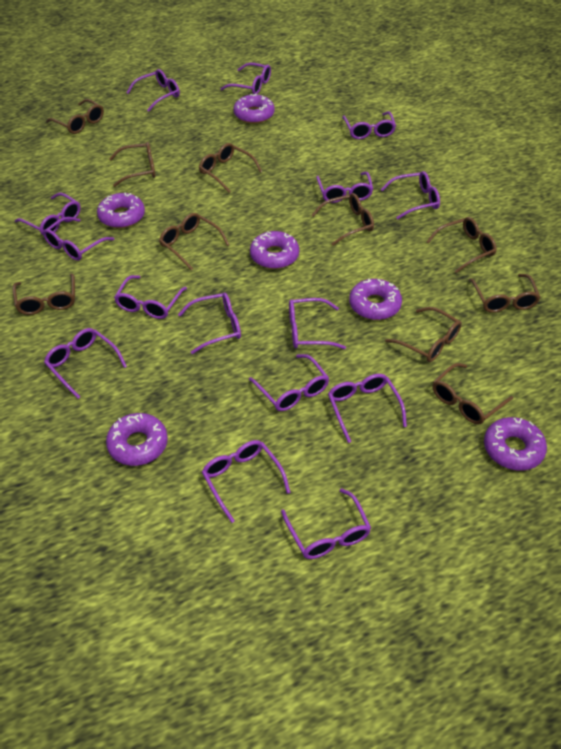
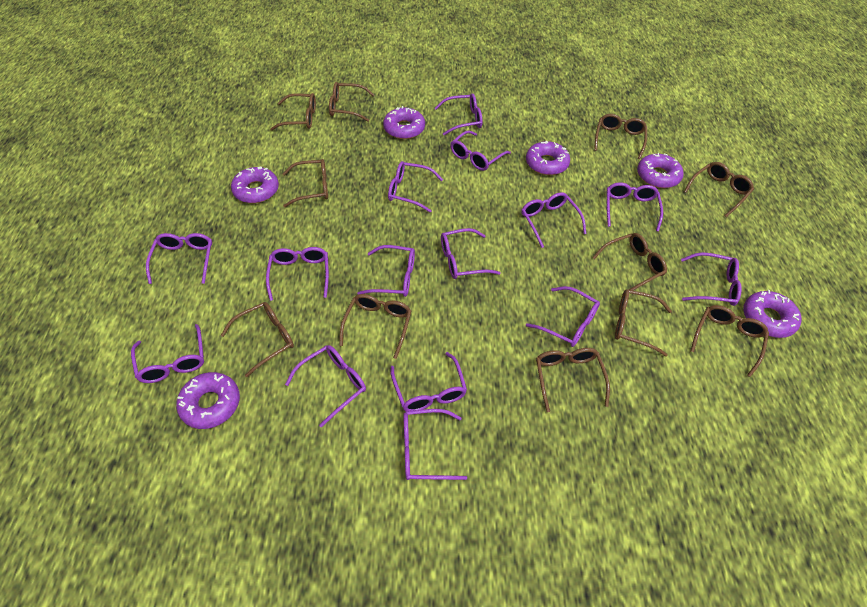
brown glasses: [13,273,75,315] [46,99,104,134] [109,142,155,187] [159,213,229,270] [199,143,262,193] [311,193,374,246] [385,307,462,362] [427,217,497,273] [432,363,513,425] [469,274,541,313] = 10 -> [221,302,294,377] [270,93,316,131] [283,159,328,207] [329,82,374,122] [339,294,412,359] [536,348,610,412] [592,233,667,290] [594,114,647,159] [615,289,672,356] [684,162,754,217] [691,305,769,377] = 11

